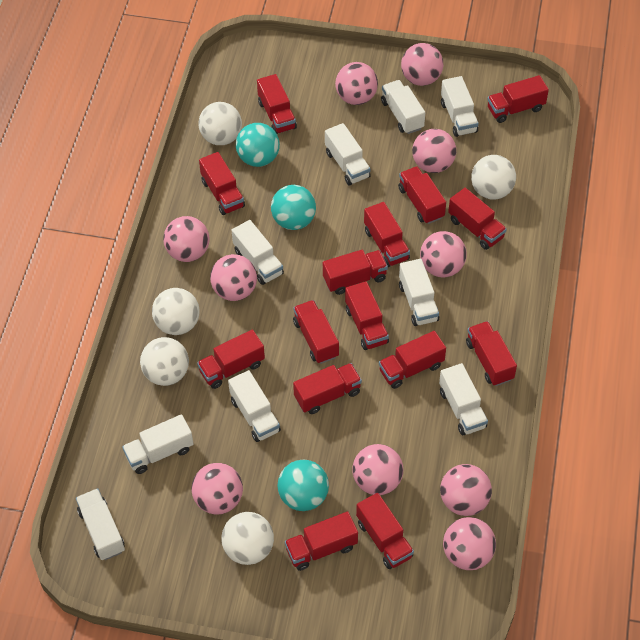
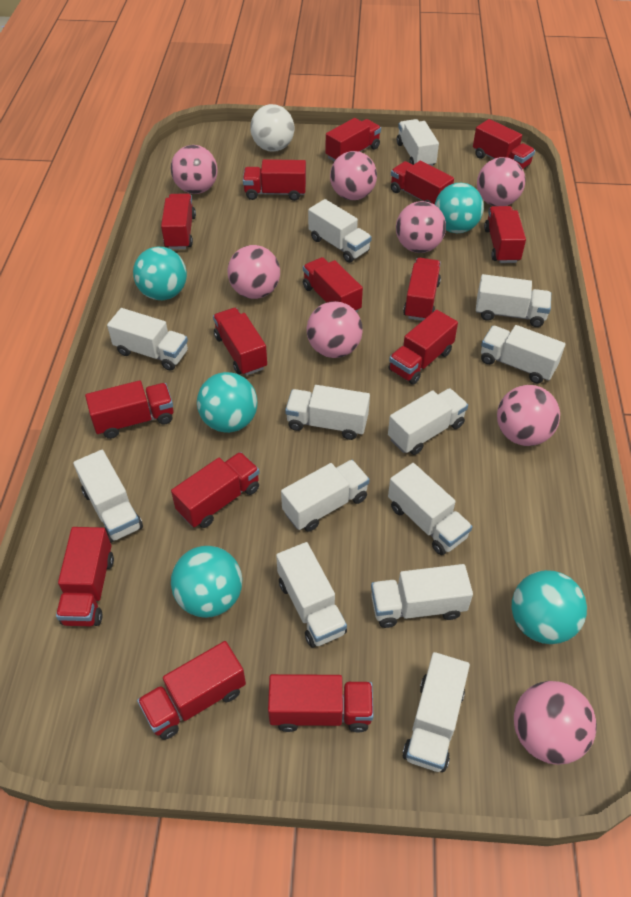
pink ball: [163,216,209,262] [191,463,243,515] [210,254,257,301] [335,62,378,105] [352,444,403,495] [401,43,443,86] [412,129,456,173] [420,231,467,277] [440,464,492,516] [443,517,496,570] = 10 -> [171,145,218,194] [228,245,280,299] [307,301,363,358] [330,151,377,200] [396,201,446,253] [477,157,525,206] [497,385,560,446] [514,681,597,765] = 8
turquoise ball: [236,123,280,167] [271,185,316,230] [277,460,329,511] = 3 -> [133,247,187,300] [171,546,242,618] [197,372,257,433] [435,183,484,233] [512,570,587,644] = 5
white ball: [140,337,189,386] [152,288,200,335] [198,102,242,145] [221,512,274,565] [471,155,516,200] = 5 -> [250,104,294,152] = 1
white truck: [76,488,125,560] [122,414,194,474] [228,370,281,442] [232,220,284,285] [325,123,371,185] [381,80,425,134] [399,259,439,326] [439,363,488,435] [441,76,479,137] = 9 -> [73,450,143,543] [107,308,188,371] [276,542,347,648] [281,460,370,532] [285,385,370,440] [308,199,372,263] [371,564,473,628] [388,388,468,455] [388,463,473,555] [397,119,439,167] [403,652,470,772] [476,274,551,327] [481,325,565,384] = 13

